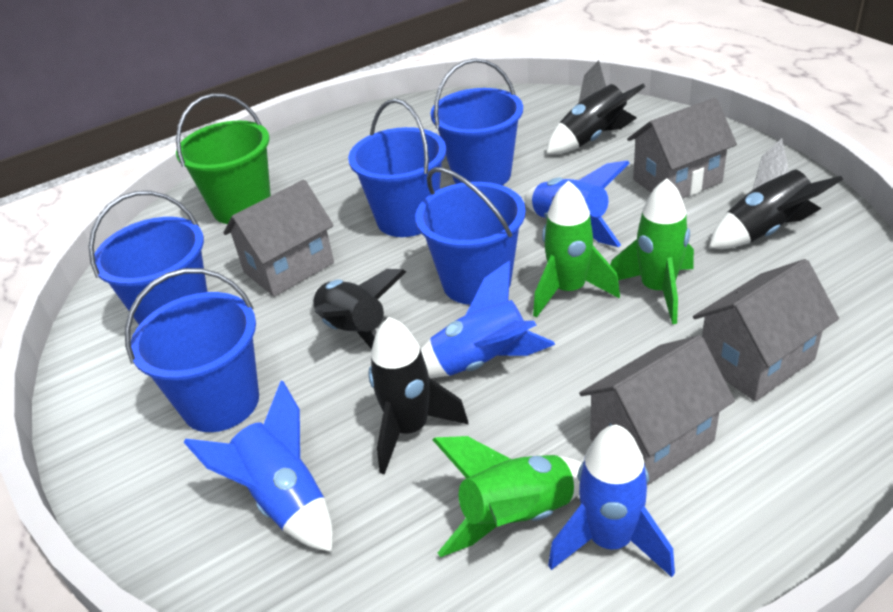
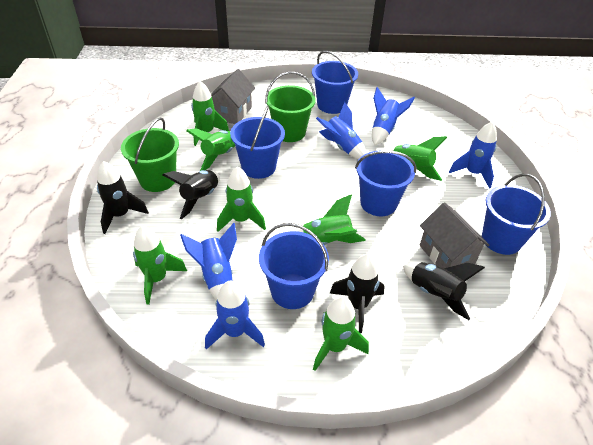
blue rocket: [184,381,333,552] [421,261,555,378] [524,161,629,247] [548,425,675,577] = 4 -> [180,223,237,300] [205,281,265,349] [316,102,367,160] [372,87,415,145] [449,121,497,189] = 5
green bucket: [176,93,271,224] = 1 -> [121,118,179,192] [265,72,316,142] = 2
green rocket: [432,436,582,557] [533,180,620,318] [610,178,694,324] = 3 -> [133,226,187,305] [186,128,235,171] [191,81,229,146] [217,167,266,232] [295,194,366,245] [313,296,369,371] [386,136,448,181] = 7
grey house: [223,180,334,297] [579,335,735,485] [627,98,737,198] [693,259,839,401] = 4 -> [211,69,255,124] [420,202,490,268] = 2

